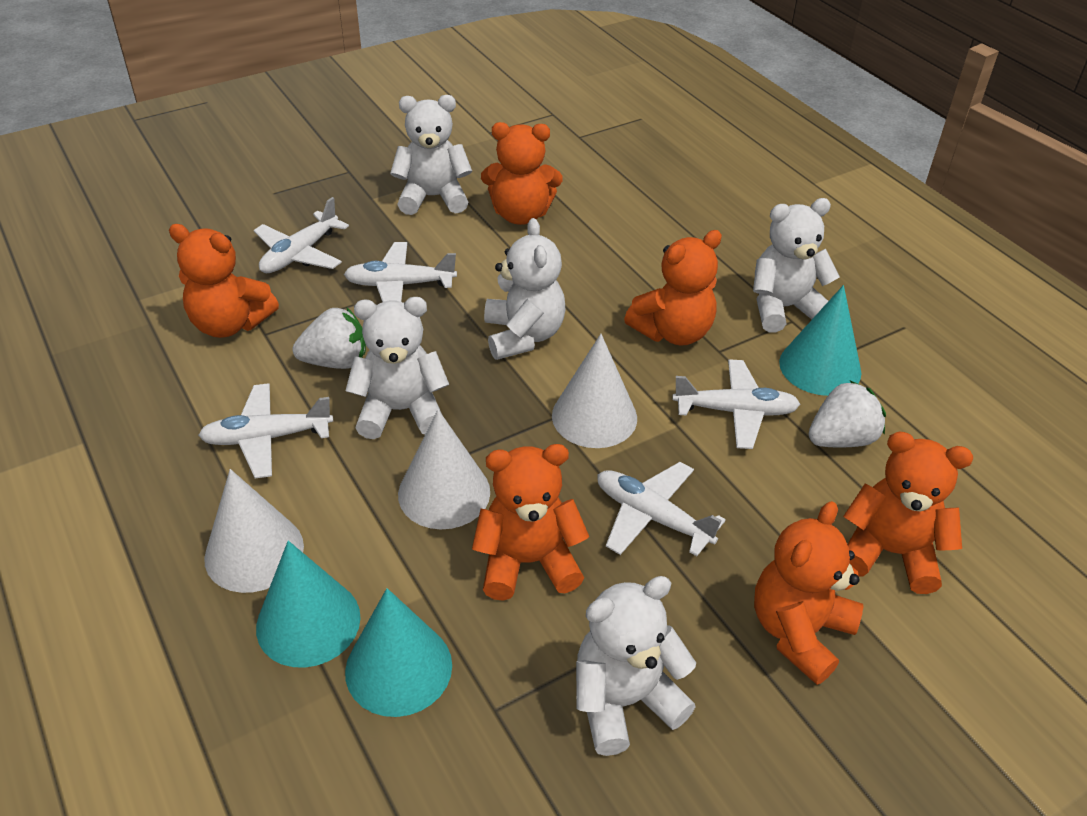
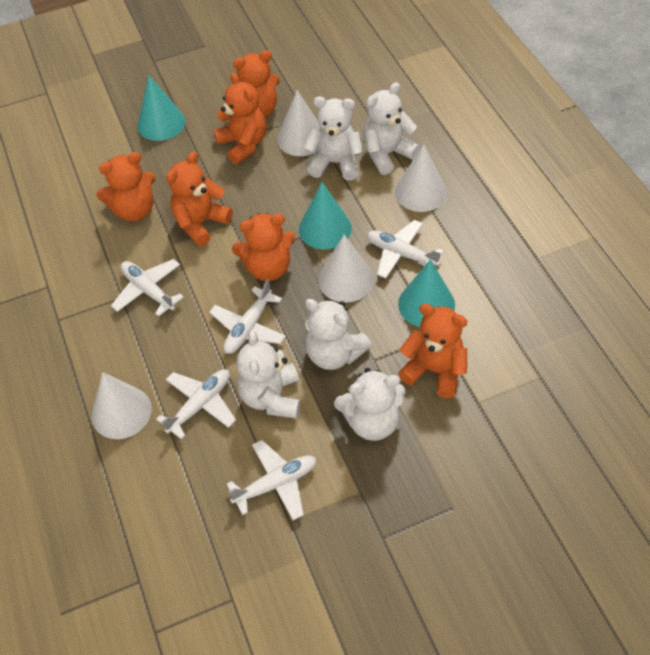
white cone: [204,469,304,593] [398,410,490,529] [552,334,637,448] = 3 -> [92,372,152,439] [277,90,320,156] [318,234,374,303] [395,144,447,212] = 4
white strawberry: [293,307,366,369] [809,381,886,447] = 2 -> none = 0

